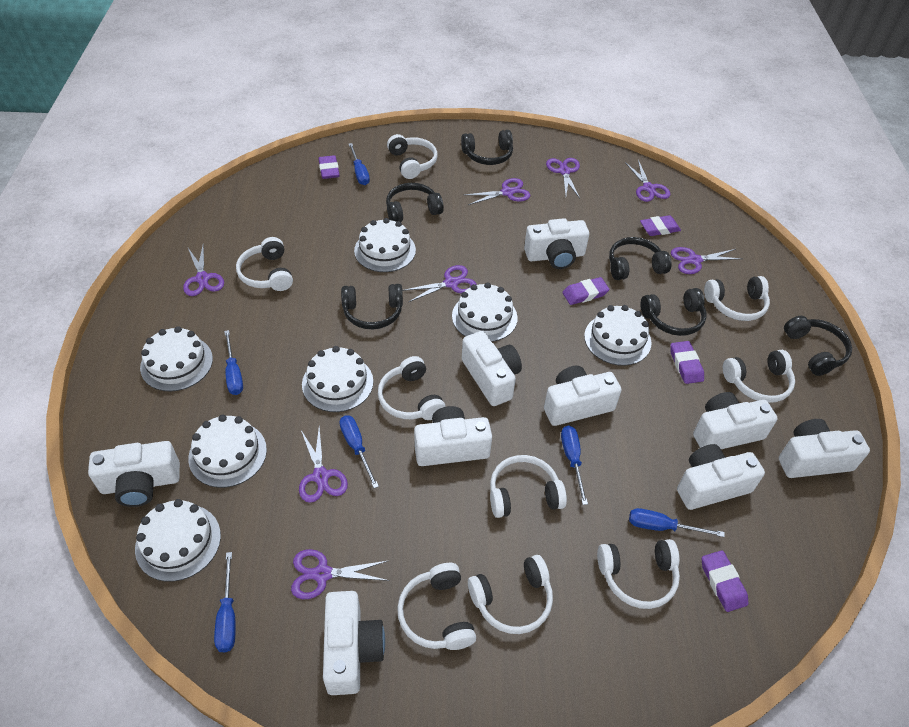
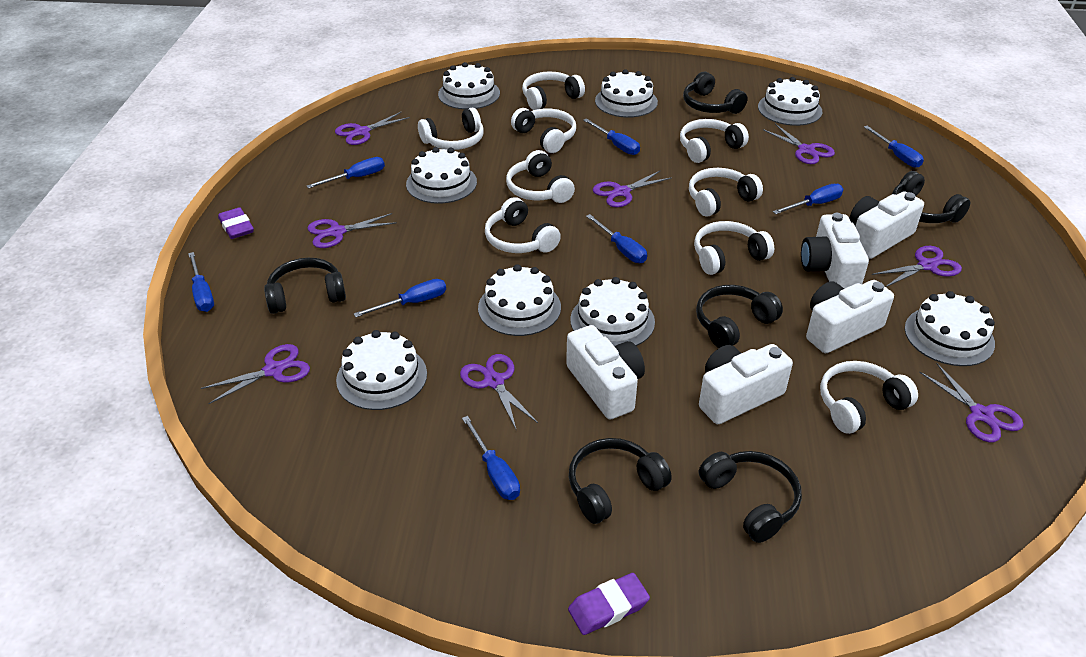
blue screwdriver: [214,552,236,652] [224,330,243,395] [339,415,379,488] [349,143,370,185] [561,426,588,505] [629,508,725,537] = 6 -> [188,252,214,312] [307,157,385,189] [354,279,446,317] [462,416,520,500] [583,118,640,155] [586,214,647,263] [773,184,843,214] [864,126,924,168] = 8
purple eraser: [318,155,340,179] [562,277,609,305] [640,215,681,236] [670,341,704,384] [702,550,748,612] = 5 -> [218,207,254,239] [568,573,650,635] = 2
white cake: [135,499,221,582] [140,326,213,391] [188,414,267,488] [302,346,373,412] [354,218,416,272] [452,282,518,342] [584,305,651,366] = 7 -> [336,330,427,410] [406,147,477,204] [438,62,500,109] [478,264,561,336] [570,277,655,346] [595,69,658,118] [758,77,822,126] [905,291,995,366] = 8
white camera: [88,441,180,507] [323,591,385,695] [414,406,492,466] [462,331,522,406] [524,218,589,269] [544,366,621,426] [677,444,765,510] [693,392,778,449] [779,419,870,478] = 9 -> [566,325,645,420] [699,344,793,424] [801,213,869,289] [806,280,894,353] [849,191,924,259] = 5

